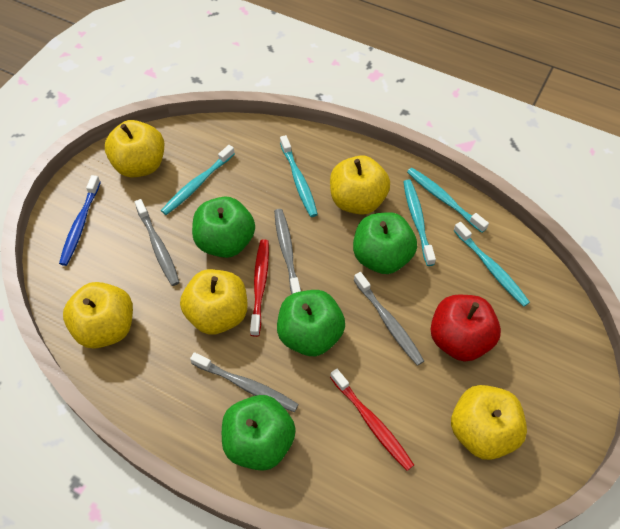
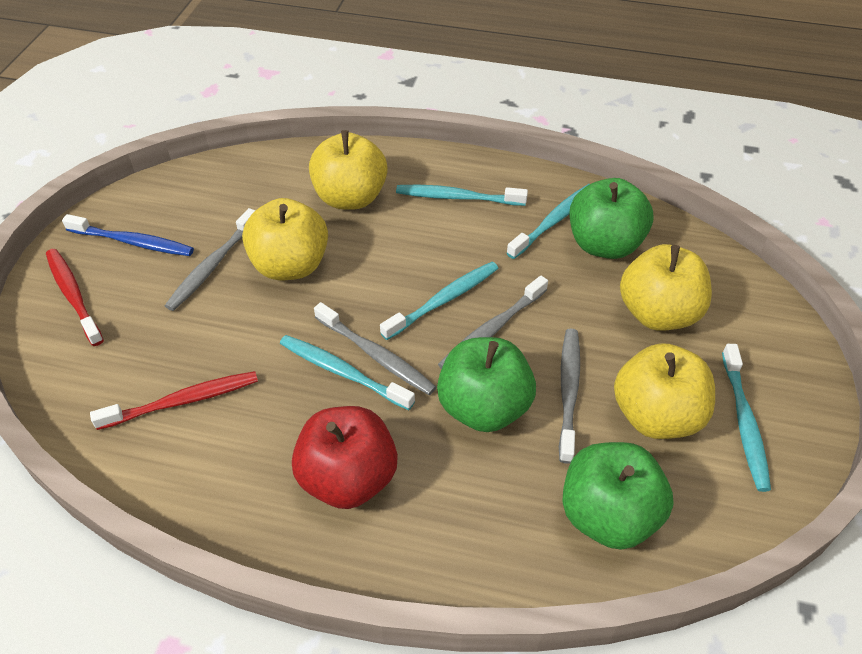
green apple: [192,197,255,258] [222,395,296,471] [277,290,345,356] [353,212,417,274] = 4 -> [437,337,536,432] [562,442,673,550] [570,178,653,259] = 3
yellow apple: [63,282,133,349] [105,120,164,177] [180,269,247,335] [330,155,390,215] [451,385,527,460] = 5 -> [242,198,328,280] [309,130,388,210] [614,343,715,439] [620,244,712,331] = 4

